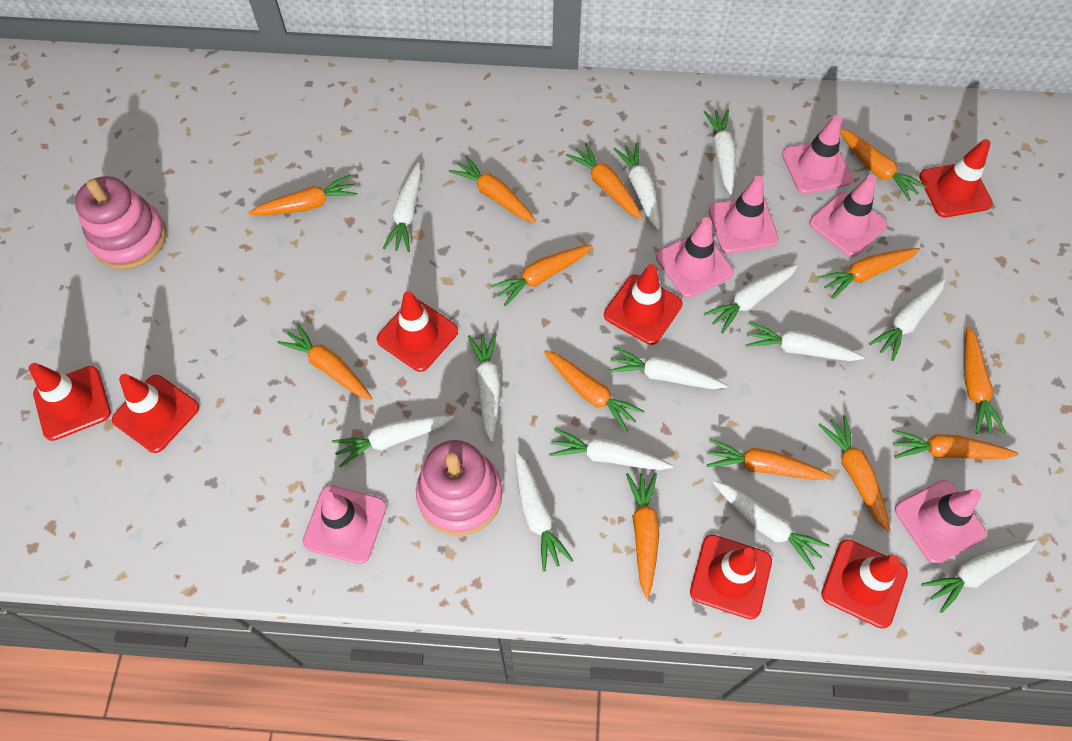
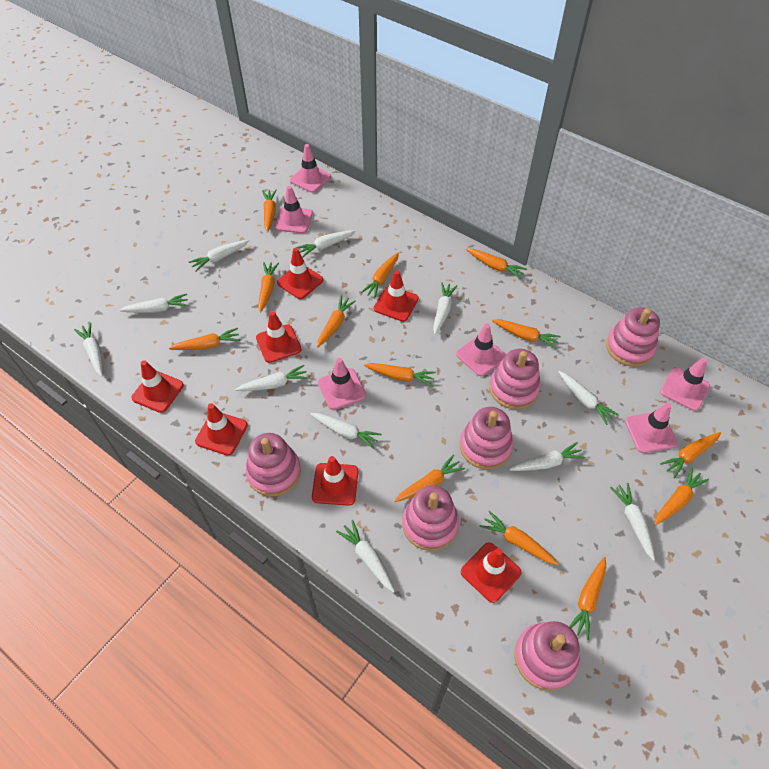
pink stacking toy: [75,176,166,269] [416,440,502,536] = 2 -> [246,433,301,496] [402,485,459,551] [460,407,513,469] [489,349,541,409] [514,621,580,691] [606,307,660,367] = 6
white carrot: [332,416,454,467] [383,162,421,252] [468,333,501,442] [515,451,573,572] [549,428,673,470] [608,347,727,389] [613,142,660,230] [704,110,736,194] [704,264,798,334] [713,481,830,570] [746,322,864,361] [869,279,945,361] [921,540,1036,613] = 13 -> [74,323,103,376] [119,293,188,313] [189,240,249,272] [235,365,309,391] [296,230,356,258] [310,413,382,449] [336,520,395,592] [433,283,457,335] [509,442,586,471] [558,371,619,425] [610,483,655,561] = 11

